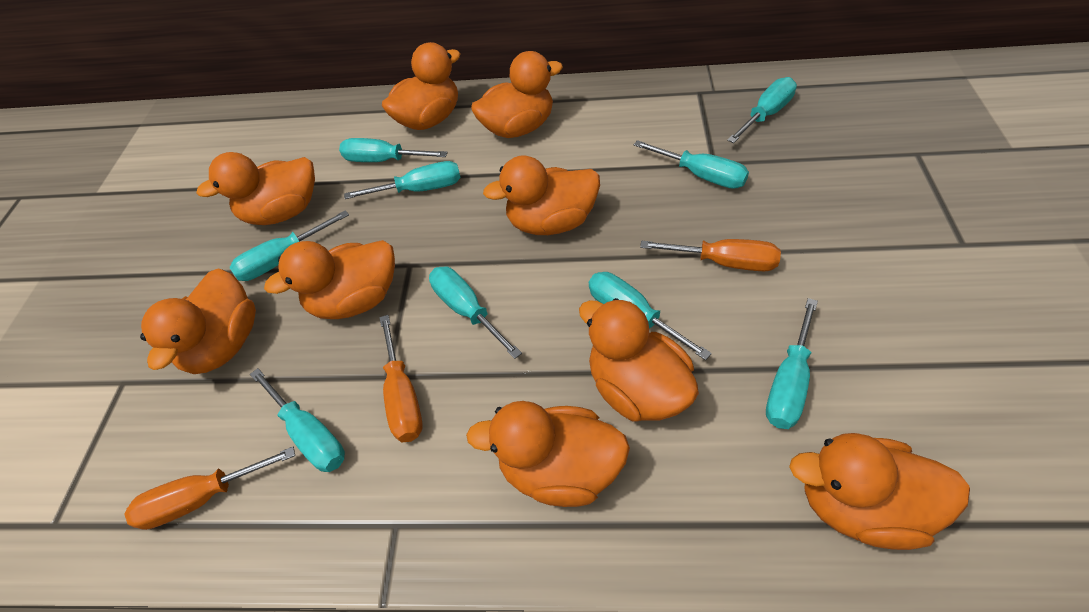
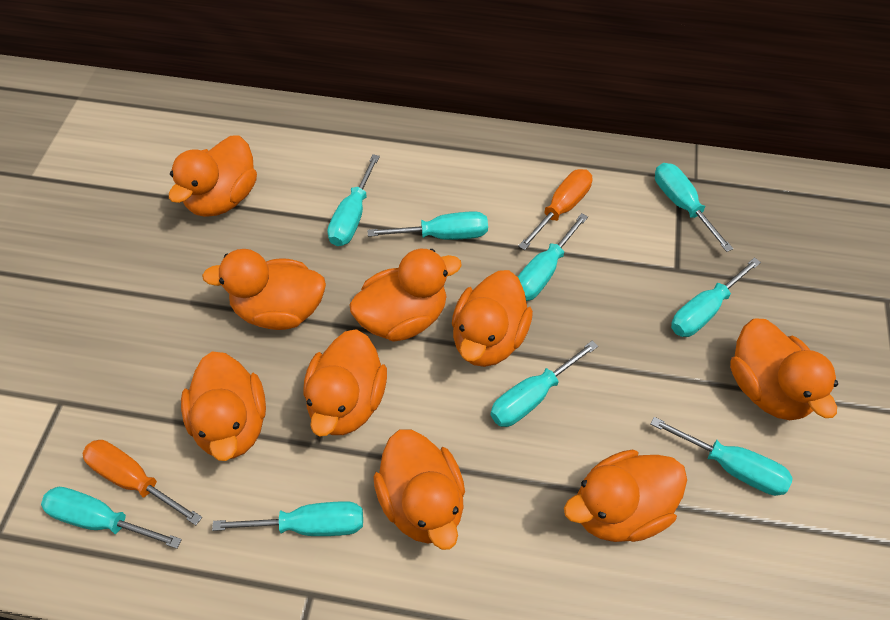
orange screwdriver: [124,447,295,530] [379,315,423,442] [640,239,781,271] = 3 -> [82,440,202,525] [518,169,592,250] = 2

